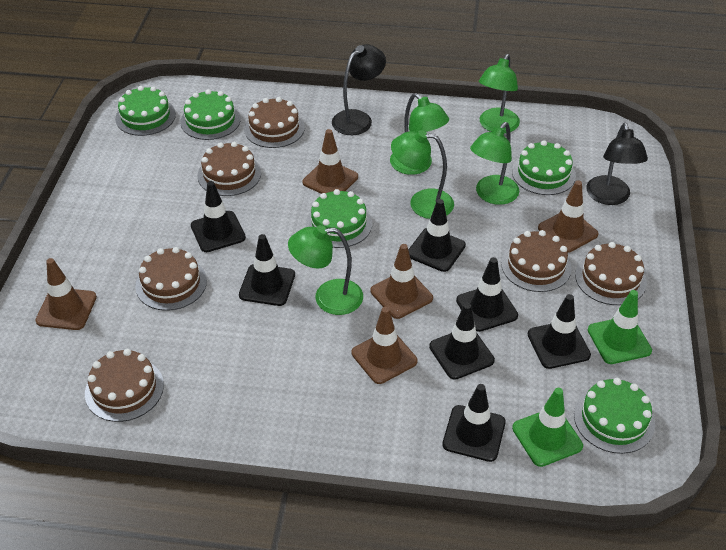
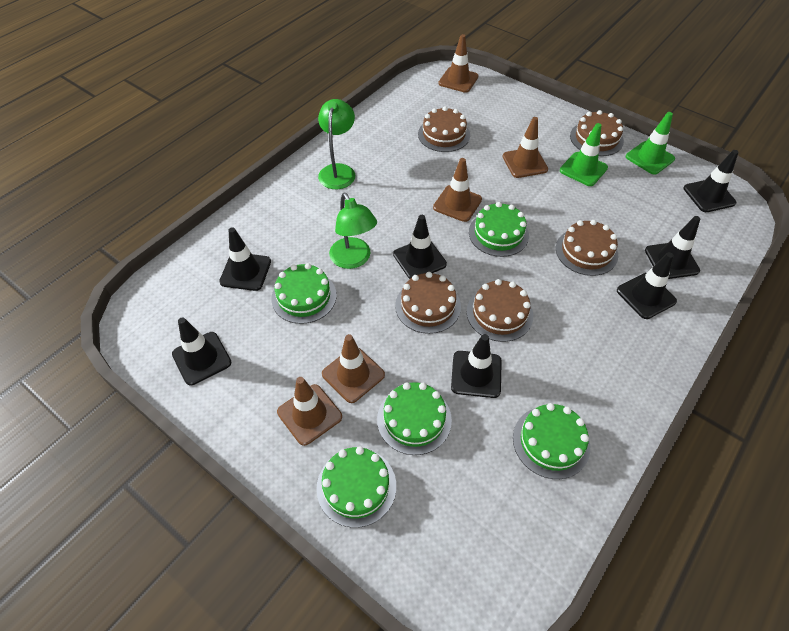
black lamp: [332,44,386,135] [586,123,648,205] = 2 -> none = 0
brown cake: [85,349,164,422] [135,247,207,311] [197,142,261,196] [244,97,305,148] [501,230,572,292] [575,242,647,305] = 6 -> [395,272,461,334] [418,106,470,152] [467,279,533,342] [556,220,618,276] [570,110,624,156] = 5
green lamp: [288,225,363,315] [390,93,449,175] [391,130,454,219] [470,122,519,205] [479,54,520,133] = 5 -> [318,99,355,189] [329,193,377,269] = 2

